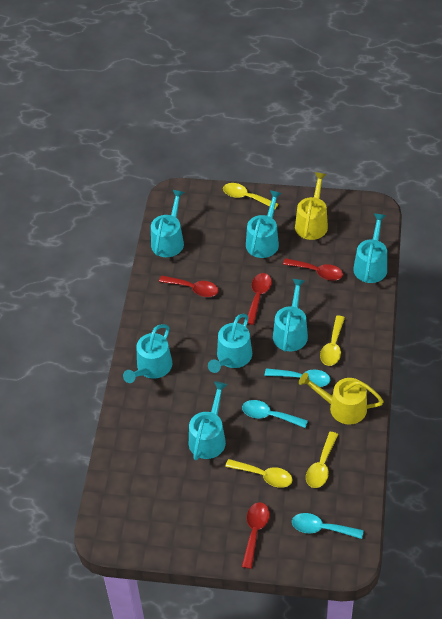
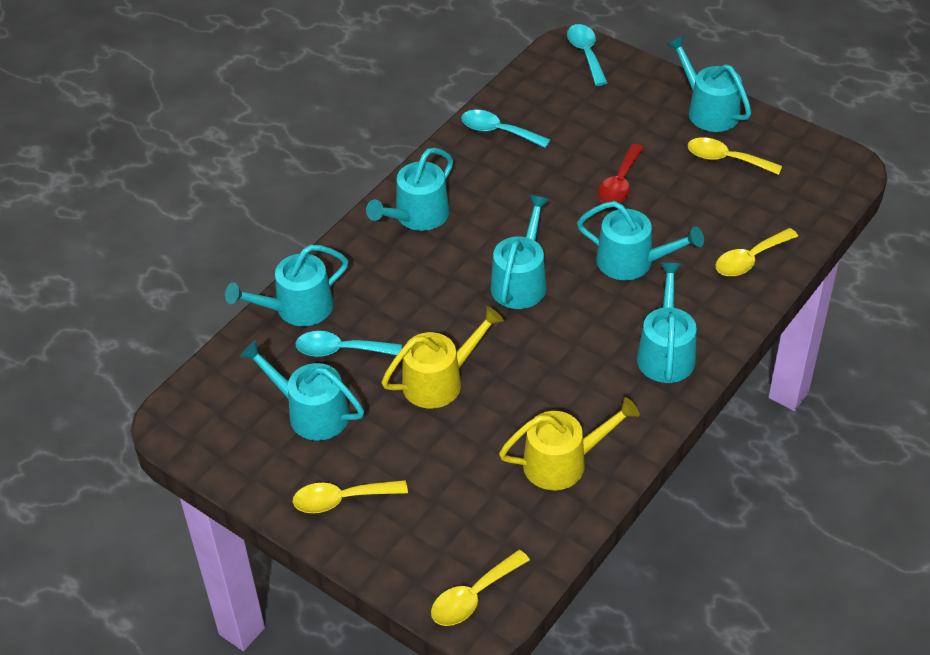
red spoon: [159,276,219,297] [242,502,270,569] [247,273,272,325] [283,258,343,281] = 4 -> [598,144,644,203] = 1

